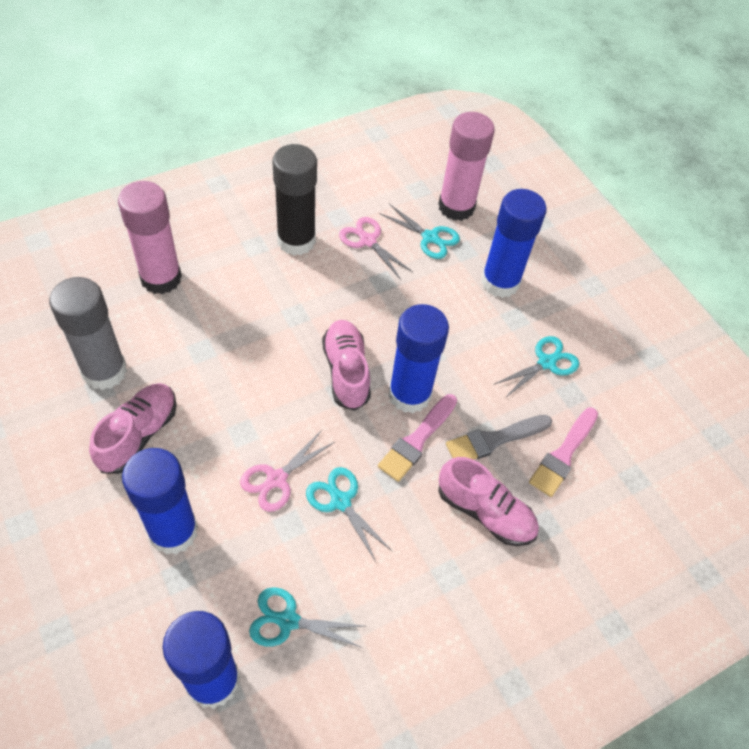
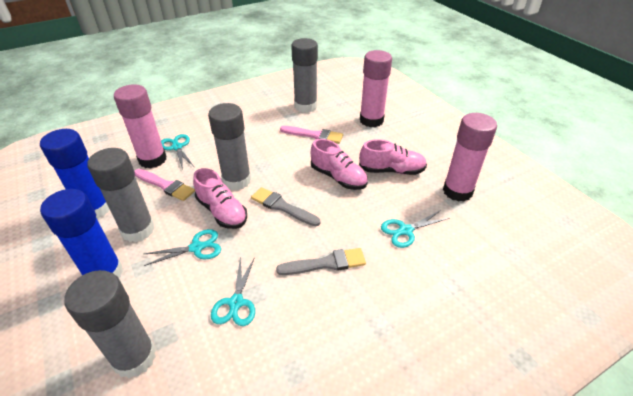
black glue stick: [273,144,317,256] = 1 -> none = 0
blue glue stick: [122,448,198,555] [163,611,240,709] [389,304,449,413] [481,189,546,298] = 4 -> [40,129,110,219] [40,189,123,278] = 2
grey brush: [446,415,552,460] = 1 -> [251,187,321,226] [276,248,366,275] = 2
grey glue stick: [49,277,127,390] = 1 -> [64,270,156,378] [87,148,155,242] [208,103,251,190] [291,38,318,113] = 4
pink glue stick: [118,181,182,294] [438,112,495,221] = 2 -> [114,84,166,169] [360,50,392,127] [443,113,497,202] = 3
pink scissors: [240,430,335,512] [339,217,413,280] = 2 -> none = 0

